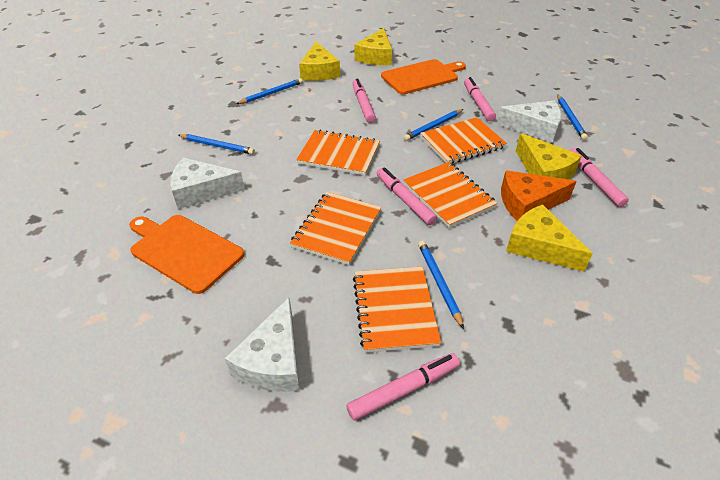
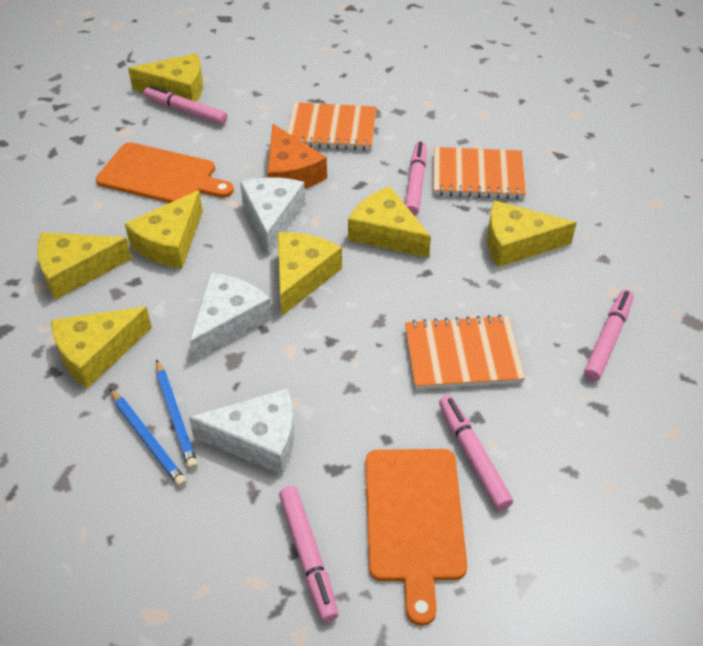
blue pencil: [178,134,255,155] [236,78,303,104] [404,109,463,141] [418,241,464,329] [557,94,588,140] = 5 -> [110,389,187,487] [156,359,198,470] = 2
orange notebook: [290,192,382,265] [296,129,380,176] [353,267,441,353] [403,162,498,228] [420,117,507,164] = 5 -> [287,102,376,151] [405,314,525,390] [434,147,526,199] = 3
yellow cheese: [299,42,340,81] [355,28,392,65] [506,204,593,272] [516,133,582,179] = 4 -> [37,232,132,300] [51,307,152,389] [124,190,203,268] [128,53,203,102] [278,232,342,316] [348,186,431,258] [487,200,577,267] = 7

